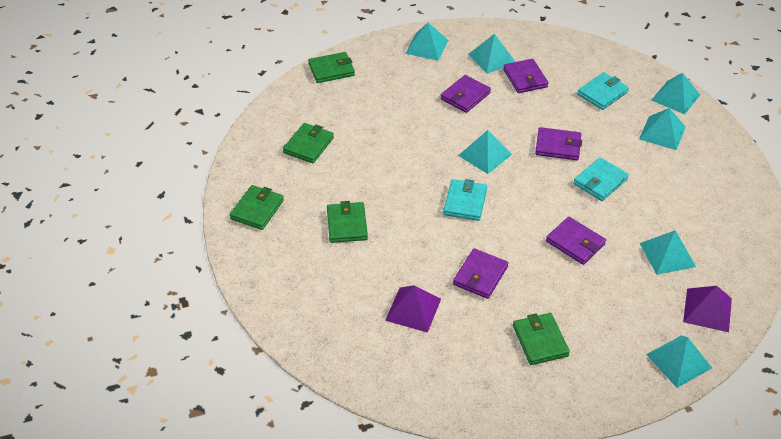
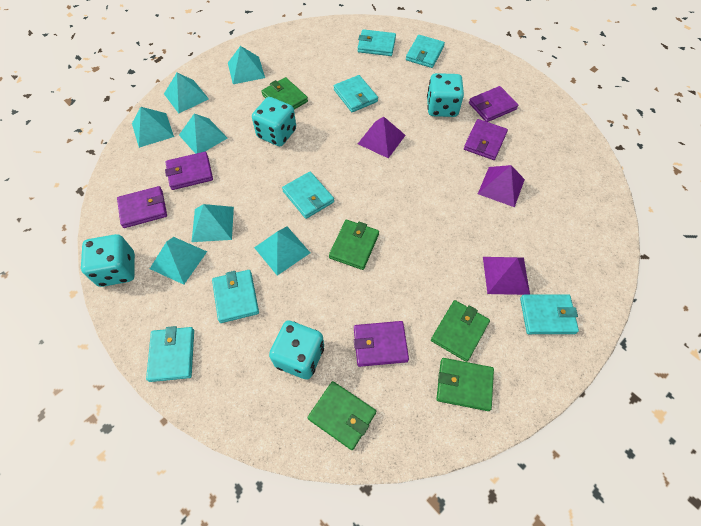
purple pyramid: [385,285,441,333] [683,286,732,332] = 2 -> [358,116,406,158] [478,165,525,207] [483,257,530,295] = 3
turquoise dice: none = 0 -> [81,234,135,287] [252,97,296,146] [269,320,324,379] [427,73,464,117] = 4
turquoise wallet: [443,179,487,221] [573,157,629,201] [577,72,629,110] = 3 -> [146,326,194,382] [212,270,259,323] [282,171,334,219] [334,75,378,112] [358,29,396,56] [406,35,445,68] [520,294,579,334] = 7

